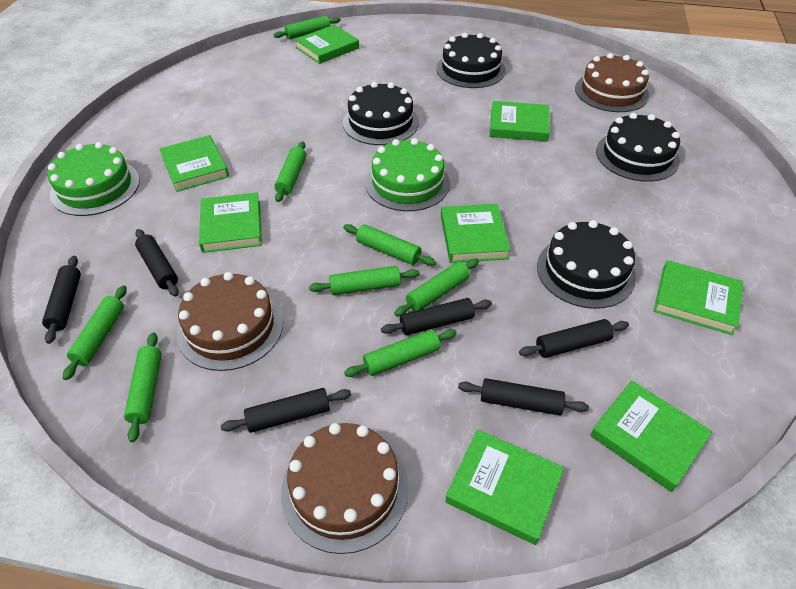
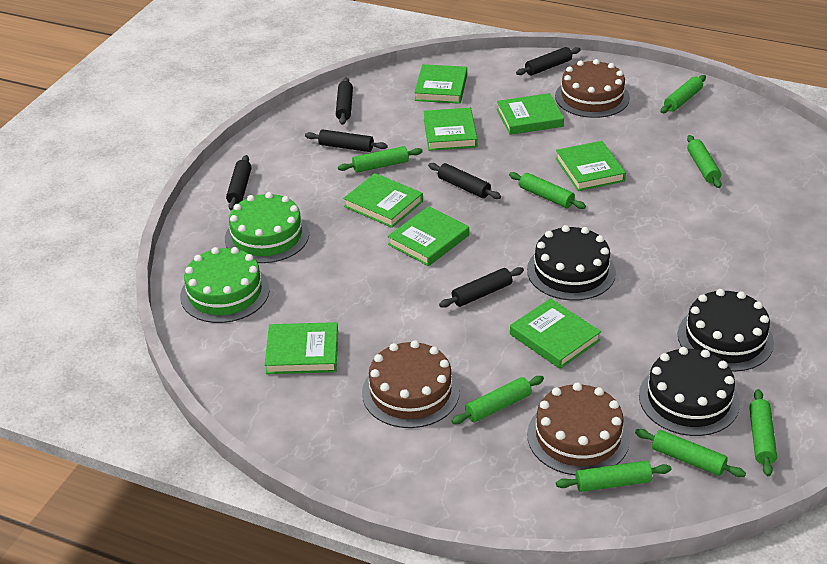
black cake: [343,82,419,145] [436,33,506,88] [537,220,636,309] [596,113,680,182] = 4 -> [527,225,616,301] [639,347,740,436] [678,289,774,372] = 3

